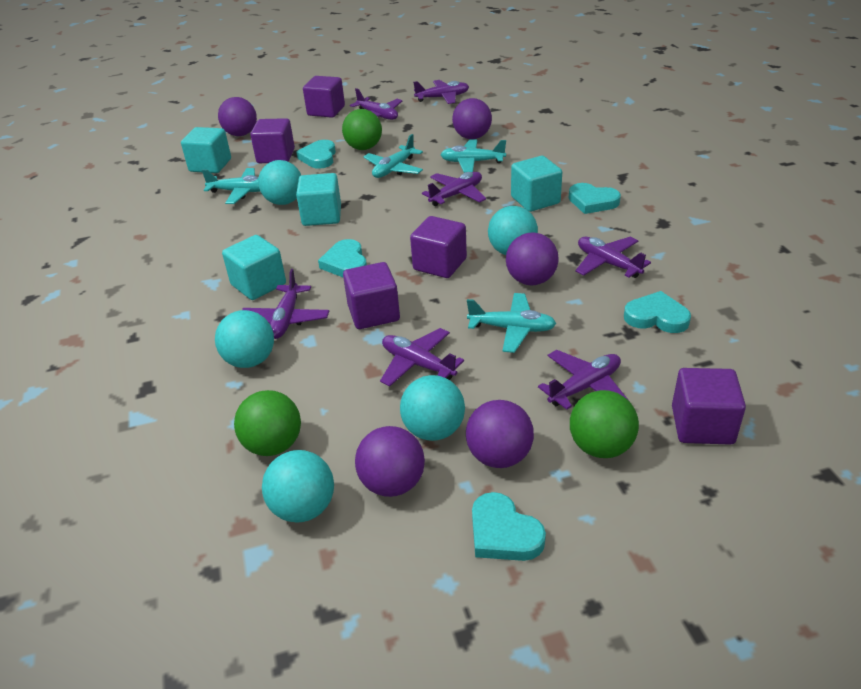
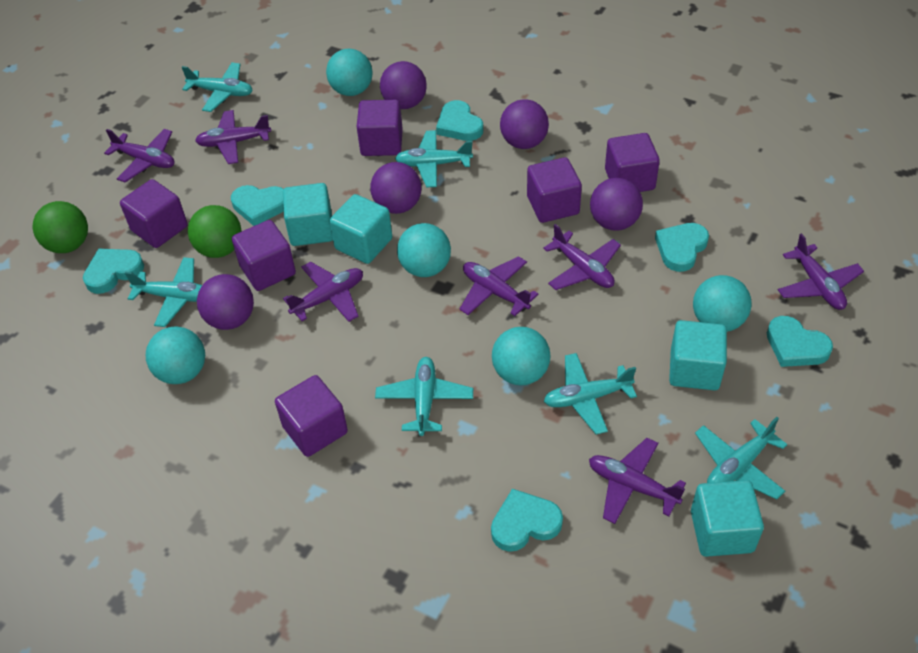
green ball: [234,390,301,456] [342,109,382,150] [570,390,639,458] = 3 -> [33,201,88,253] [188,205,242,258] = 2
purple cube: [250,118,295,163] [303,76,345,118] [343,262,400,329] [410,216,467,278] [672,368,746,445] = 5 -> [120,179,188,248] [232,220,296,291] [275,375,348,457] [357,100,403,156] [527,157,582,223] [605,133,660,192] = 6
turquoise heart: [297,140,336,169] [318,239,367,277] [472,492,546,561] [569,183,621,214] [624,291,691,333] = 5 -> [83,249,144,294] [231,185,284,226] [436,100,483,141] [491,489,563,552] [655,223,709,272] [767,316,833,367] = 6
turquoise plane: [202,168,260,204] [364,134,423,178] [440,140,506,173] [467,293,556,353] = 4 -> [125,257,202,327] [182,62,253,112] [375,357,473,436] [395,130,473,187] [544,353,637,434] [695,417,788,500] = 6

